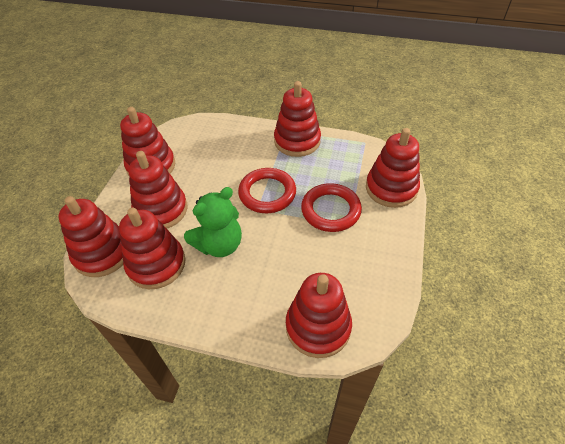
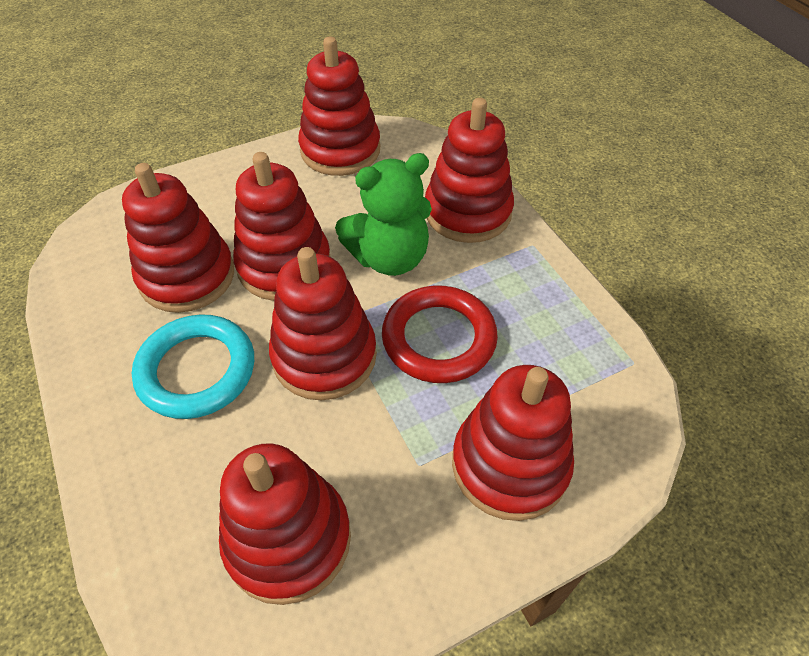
red ring: [238,168,296,213] [301,183,362,232] = 2 -> [382,285,498,383] = 1
turquoise ring: none = 0 -> [132,314,254,419] = 1

